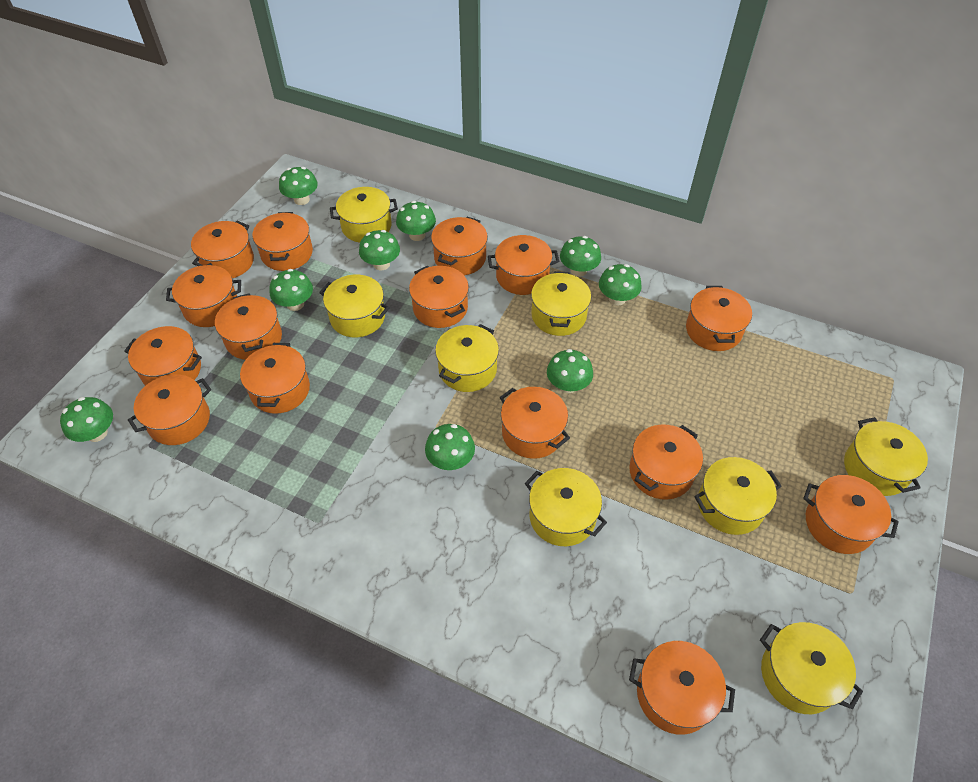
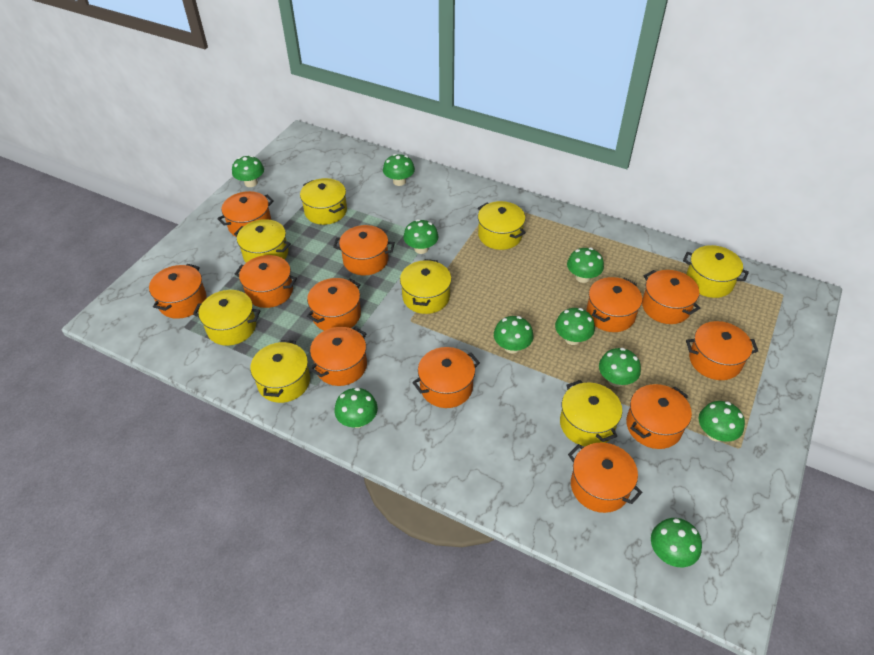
green mushroom: [60,397,113,442] [269,269,313,311] [279,167,318,205] [359,230,400,270] [396,201,436,241] [425,424,475,470] [547,349,593,393] [560,236,601,277] [599,264,642,306] = 9 -> [232,155,264,187] [334,387,378,428] [383,154,415,186] [403,219,438,254] [494,316,533,354] [555,308,595,345] [567,248,604,283] [599,348,641,387] [651,518,702,567] [699,401,745,442] = 10
orange pot: [124,326,202,386] [128,374,211,445] [166,265,241,327] [191,221,254,278] [215,293,282,360] [240,343,310,414] [253,212,313,271] [409,266,469,328] [431,217,488,275] [488,235,559,295] [500,387,570,459] [629,425,703,500] [629,641,735,735] [686,286,752,351] [803,475,899,554] = 15 -> [149,264,207,319] [217,191,274,236] [235,255,297,308] [307,278,361,331] [310,327,367,386] [333,225,395,275] [412,347,480,408] [568,442,642,513] [586,277,642,332] [626,384,692,449] [642,270,700,324] [686,321,758,380] = 12

